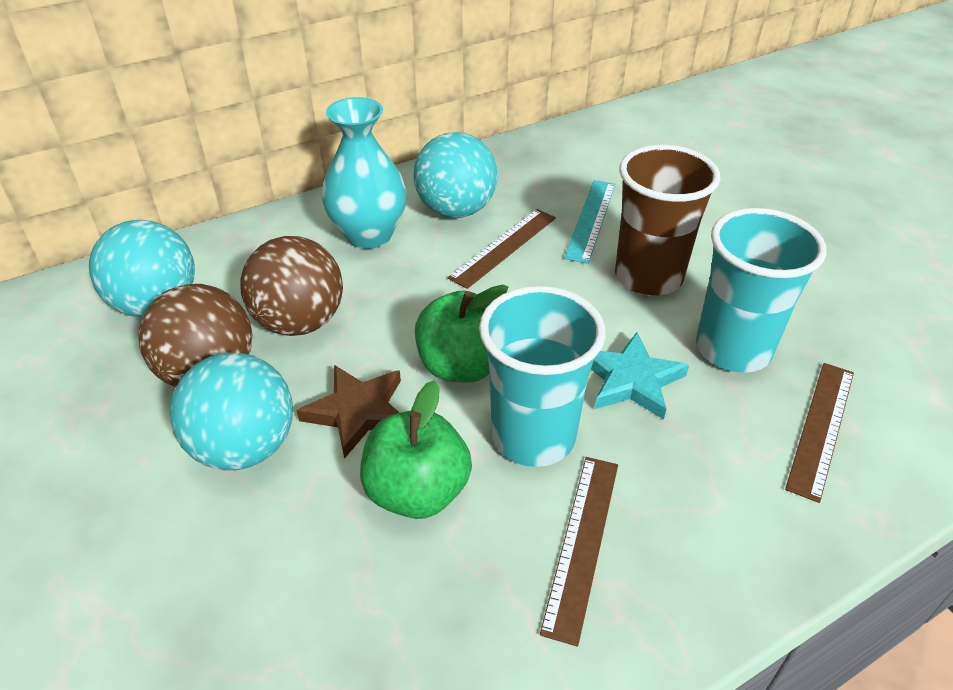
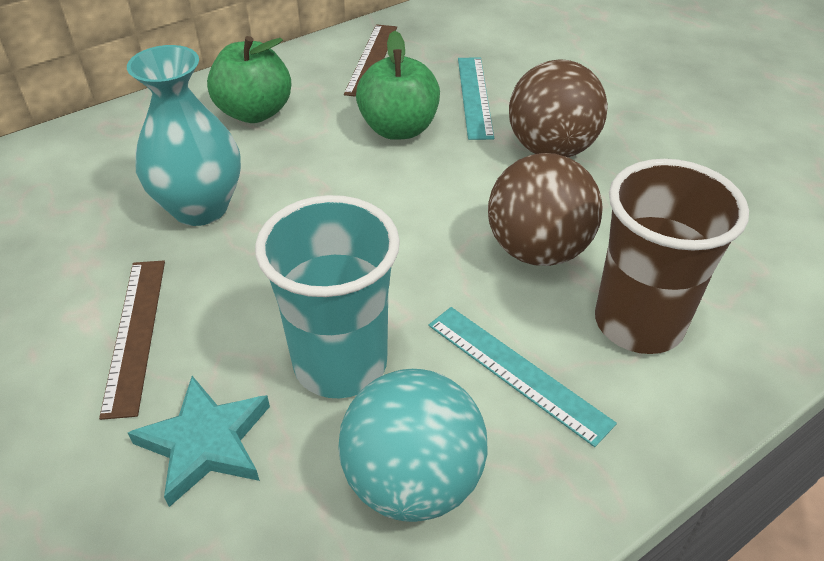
brown ruler: [448,209,556,289] [540,457,618,647] [785,363,854,503] = 3 -> [99,260,165,420] [344,24,397,97] = 2
brown star: [296,365,401,459] = 1 -> none = 0
turquoise ball: [89,220,195,317] [170,353,293,470] [413,132,497,218] = 3 -> [338,369,488,522] = 1
turquoise cup: [479,286,605,467] [696,208,826,373] = 2 -> [255,195,400,398] = 1
turquoise ruler: [564,180,615,264] = 1 -> [429,307,617,447] [458,57,494,140] = 2

